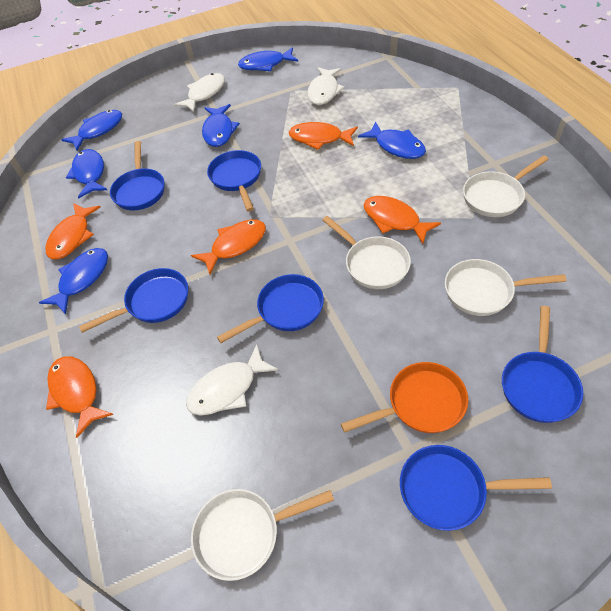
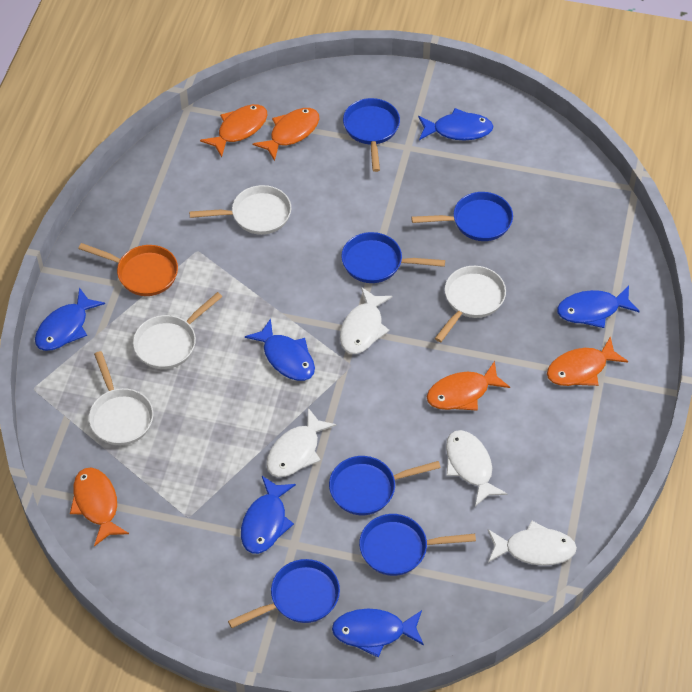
white fish: [174,73,225,112] [186,344,279,416] [307,67,345,105] = 3 -> [266,408,336,477] [340,287,393,354] [446,430,507,507] [488,521,577,566] = 4

